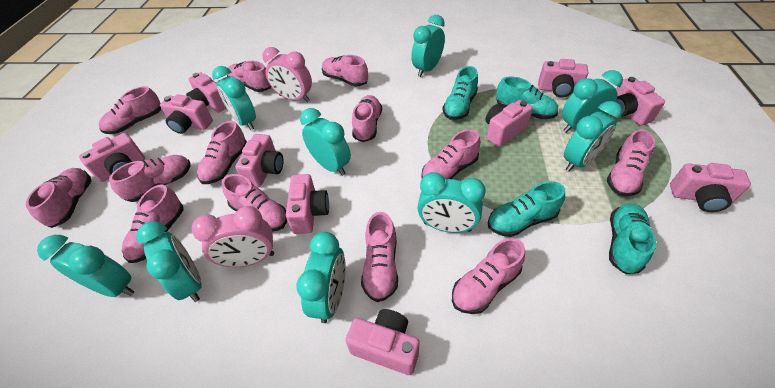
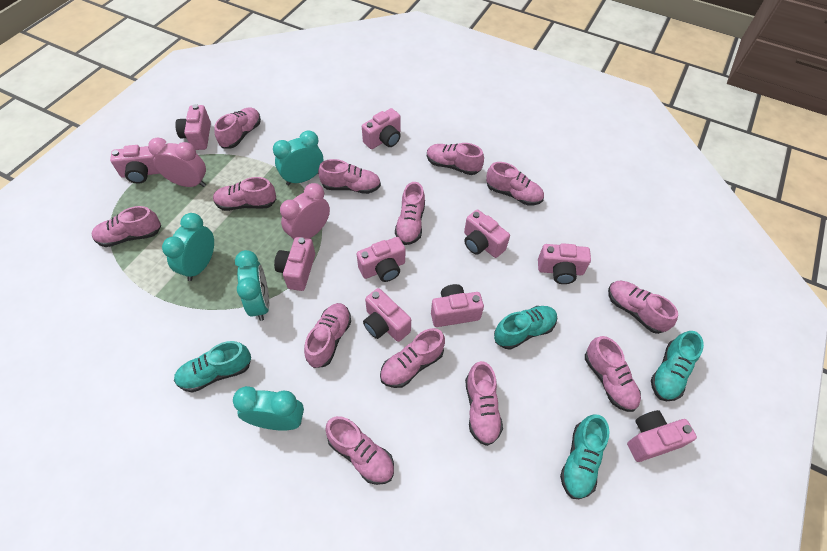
turquoise clock: [37,235,134,297] [136,221,202,302] [212,66,256,130] [296,232,346,323] [300,108,351,176] [411,15,445,77] [417,172,486,233] [562,70,623,133] [564,101,622,172] = 9 -> [162,213,214,281] [233,386,304,431] [235,250,269,321] [273,130,323,185] = 4

